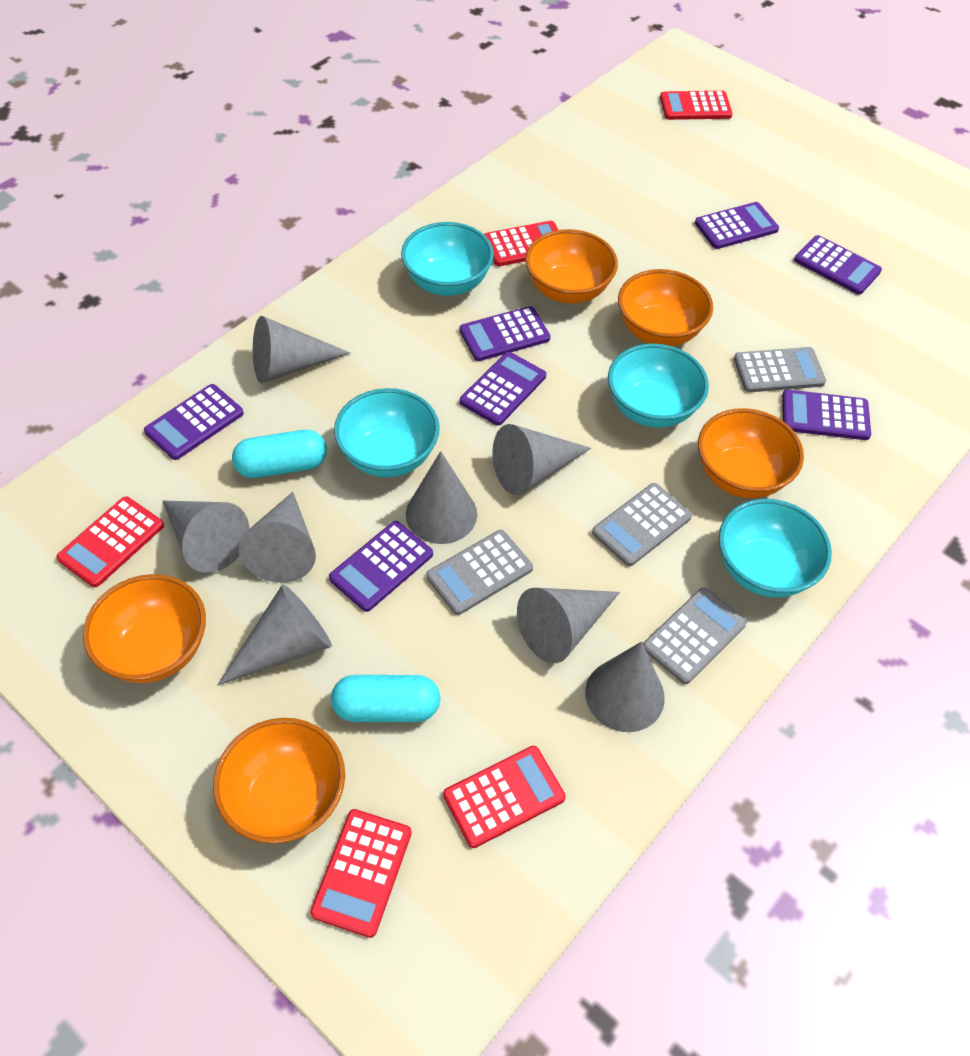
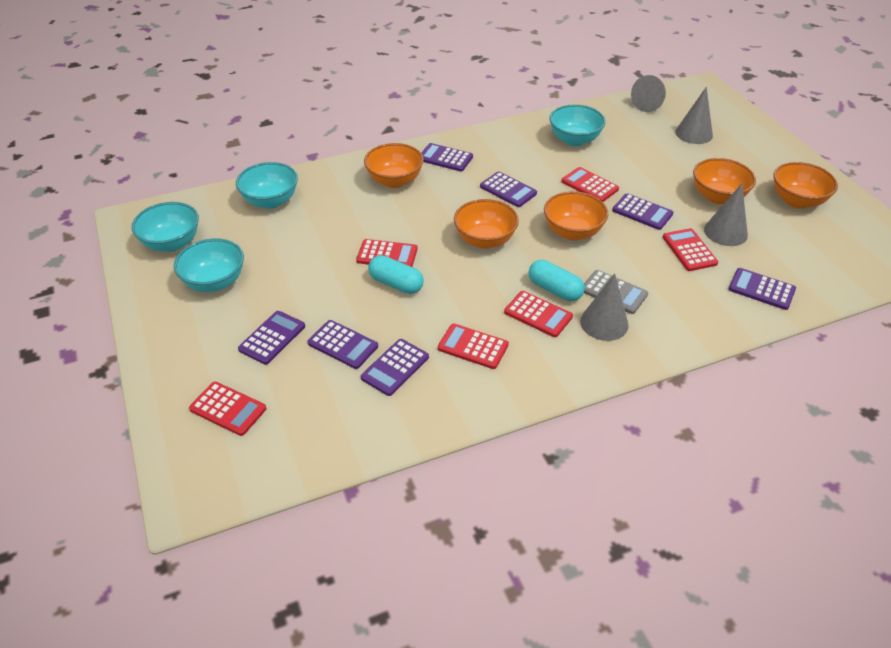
grey calculator: [426,530,533,615] [592,483,692,566] [643,588,747,684] [734,347,826,392] = 4 -> [584,270,648,314] = 1
grey cone: [163,500,249,573] [218,584,332,685] [239,492,316,583] [253,316,350,384] [406,451,477,544] [492,424,591,495] [517,588,620,663] [585,642,665,732] = 8 -> [580,273,629,341] [631,75,666,112] [675,87,713,144] [704,183,748,246] = 4
red calculator: [56,496,164,587] [310,809,412,938] [443,746,566,848] [484,221,558,266] [660,91,733,120] = 5 -> [189,382,266,436] [356,239,418,267] [438,323,509,369] [504,291,573,337] [561,167,619,202] [663,228,718,271] = 6

